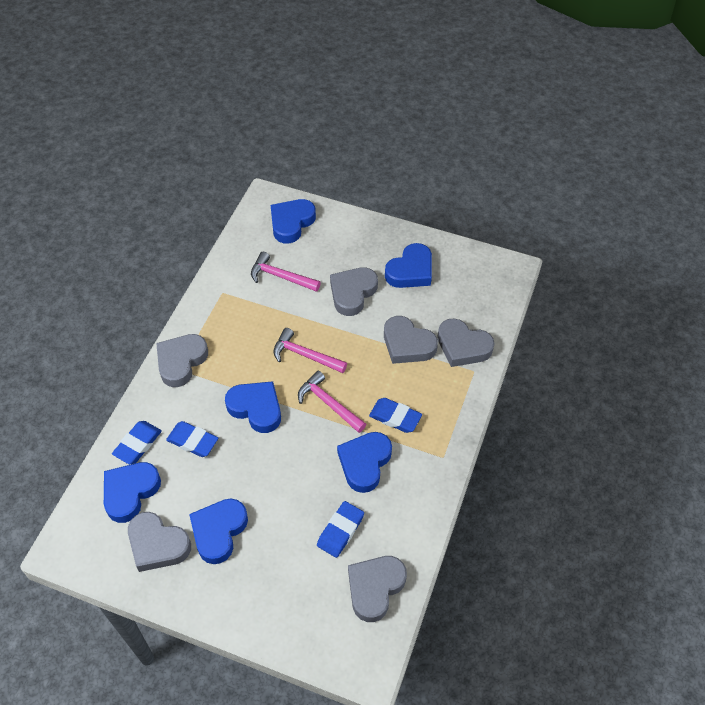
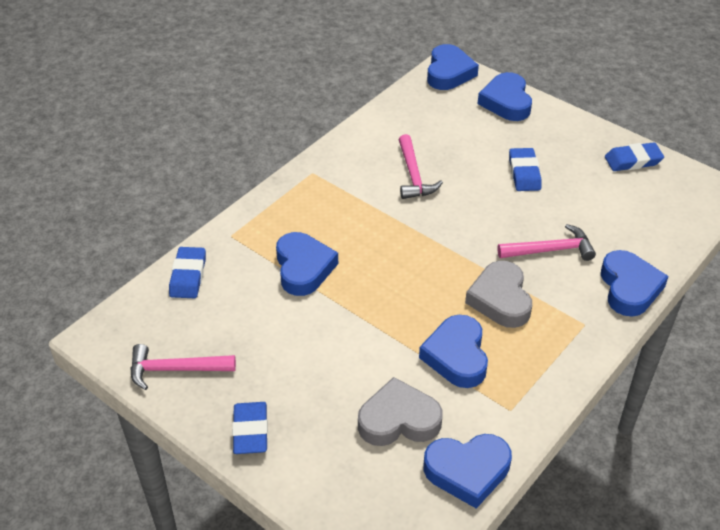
grey heart: [128,512,191,572] [156,334,208,387] [330,267,378,316] [348,556,407,622] [384,316,438,364] [437,319,495,367] = 6 -> [358,377,443,446] [465,261,532,328] = 2

